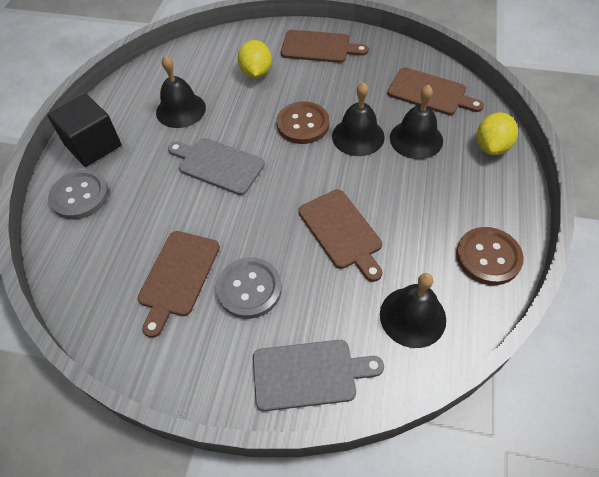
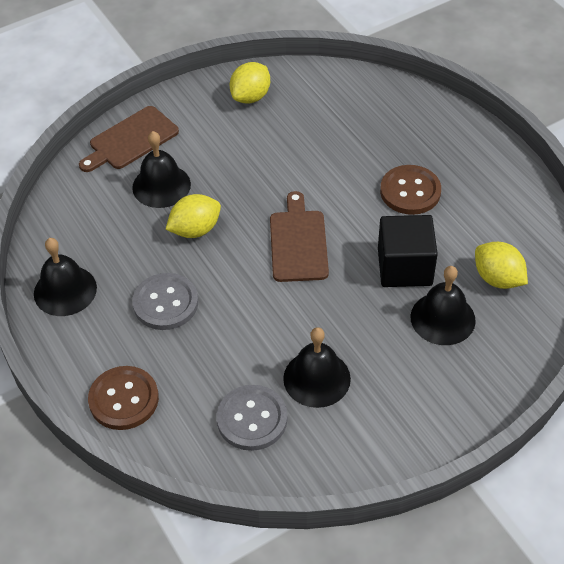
brown cutting board: [138,231,220,338] [281,30,369,63] [298,189,382,282] [387,67,484,115] = 4 -> [79,106,179,172] [270,191,329,282] = 2
grey cutting board: [168,138,265,195] [253,340,384,411] = 2 -> none = 0
yellow lemon: [237,40,272,78] [477,112,518,155] = 2 -> [166,194,221,238] [230,62,270,103] [475,242,528,289] = 3

